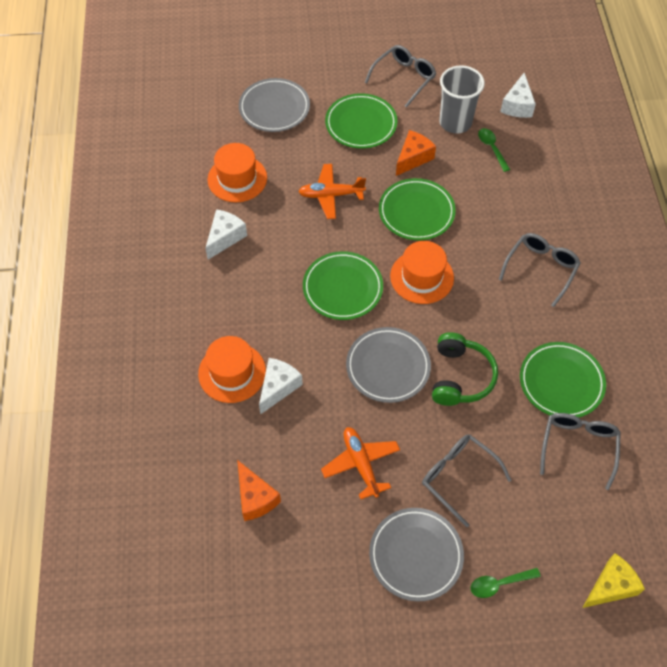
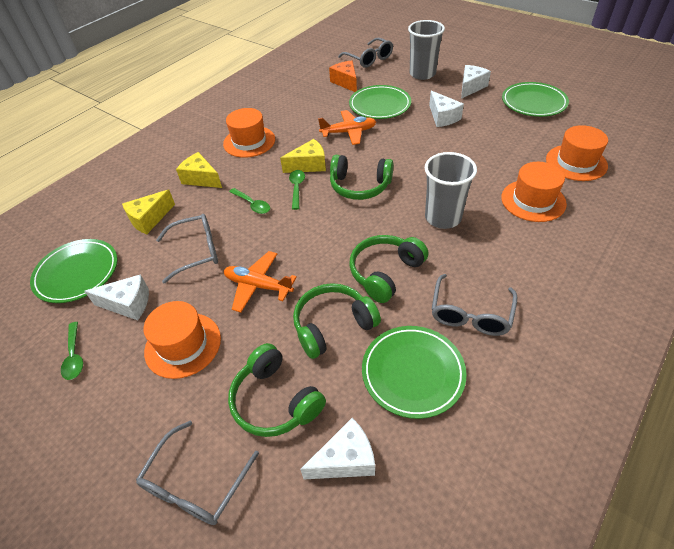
green headphones: [432,332,498,406] = 1 -> [228,343,326,437] [293,283,381,359] [330,155,393,200] [350,235,429,303] = 4
green spoon: [471,568,541,598] [478,128,510,172] = 2 -> [61,322,83,380] [229,188,270,214] [289,170,305,210] = 3
grey cup: [439,65,485,134] = 1 -> [408,20,445,80] [425,152,477,229] = 2
grey plate: [239,78,310,132] [346,327,431,403] [369,508,464,602] = 3 -> none = 0
orange cheese: [237,460,281,521] [396,130,436,176] = 2 -> [329,60,357,92] = 1
orange hat: [198,336,266,403] [208,143,267,202] [390,241,454,304] = 3 -> [144,301,221,379] [223,108,275,158] [501,162,567,222] [546,125,608,181] = 4
white cheese: [205,209,247,260] [259,358,303,414] [500,73,536,118] = 3 -> [85,274,149,320] [300,418,375,479] [429,91,464,127] [461,65,491,99] = 4
yellow cheese: [582,553,645,608] = 1 -> [122,190,175,234] [176,152,222,188] [280,139,326,173] = 3

